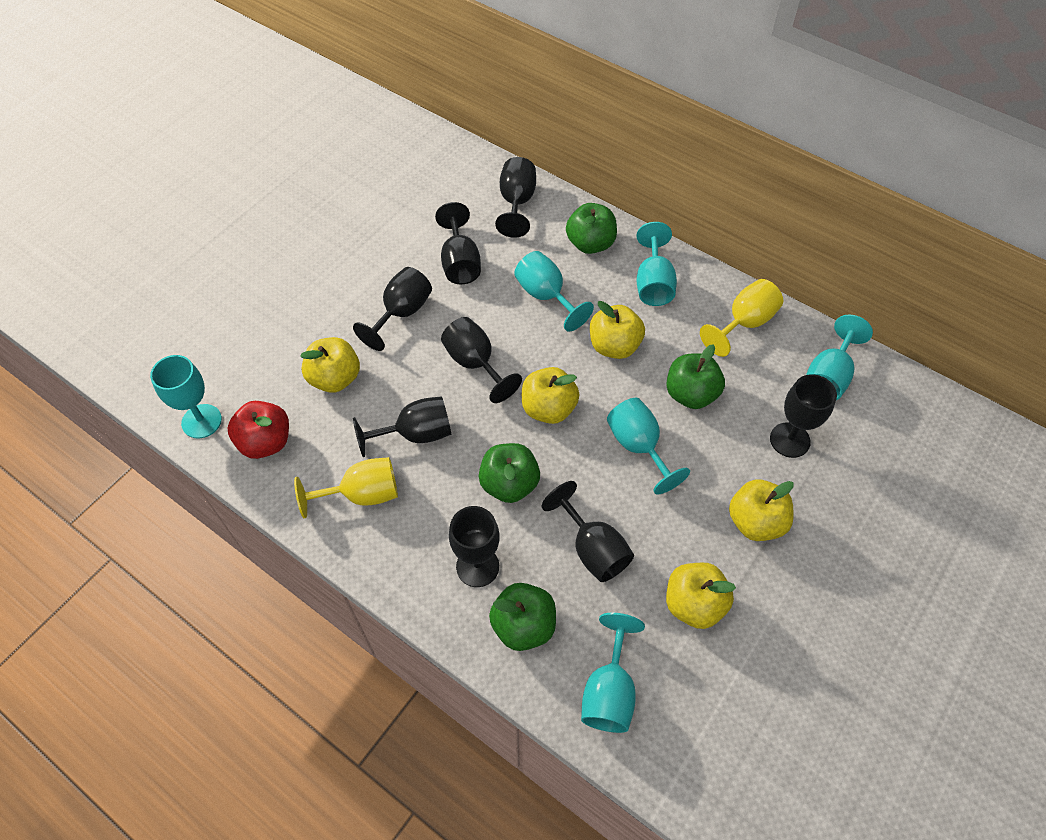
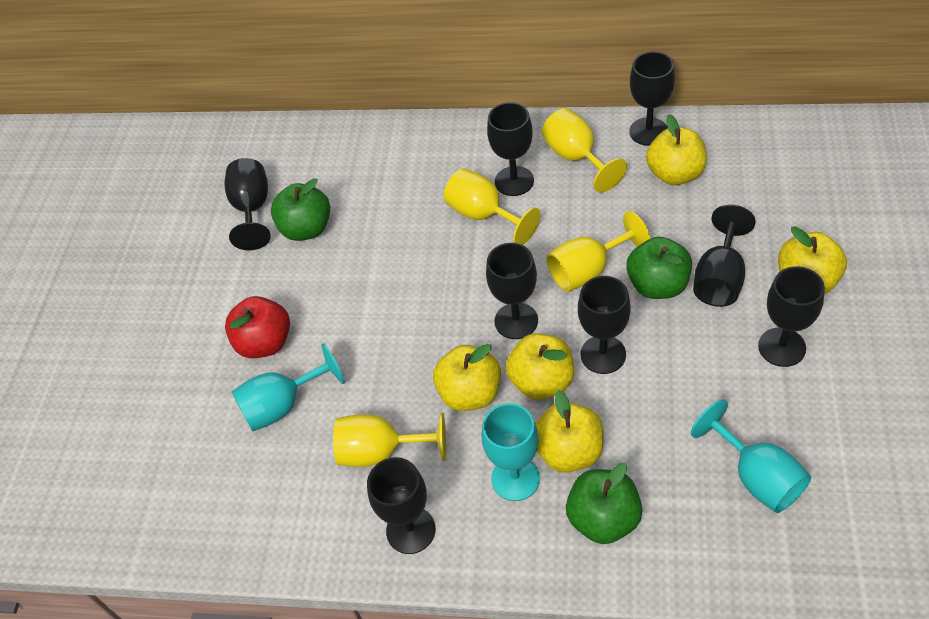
green apple: [479,443,540,503] [489,583,556,651] [566,203,617,254] [666,344,725,409] = 4 -> [271,178,330,241] [566,463,643,544] [626,237,692,299] = 3
turquoise goblet: [150,355,222,438] [514,251,594,331] [581,613,645,733] [607,398,690,494] [636,222,677,306] [806,315,873,400] = 6 -> [232,343,345,431] [482,403,540,501] [691,399,811,513] = 3
yellow goblet: [294,457,398,518] [700,279,783,357] = 2 -> [333,413,446,467] [444,168,541,245] [542,108,627,193] [547,211,650,292] = 4

